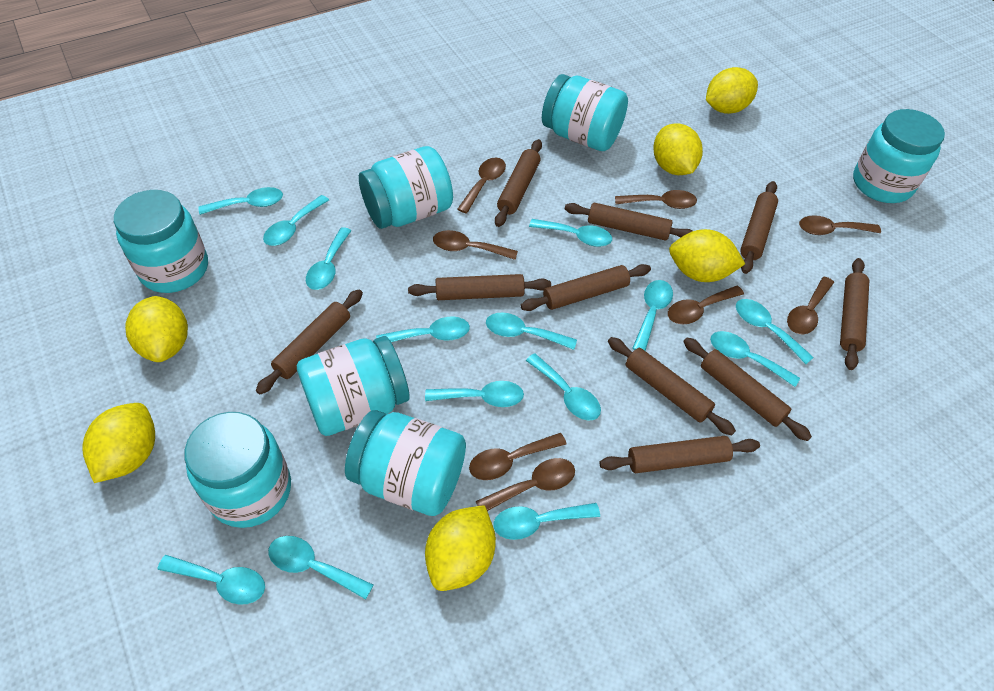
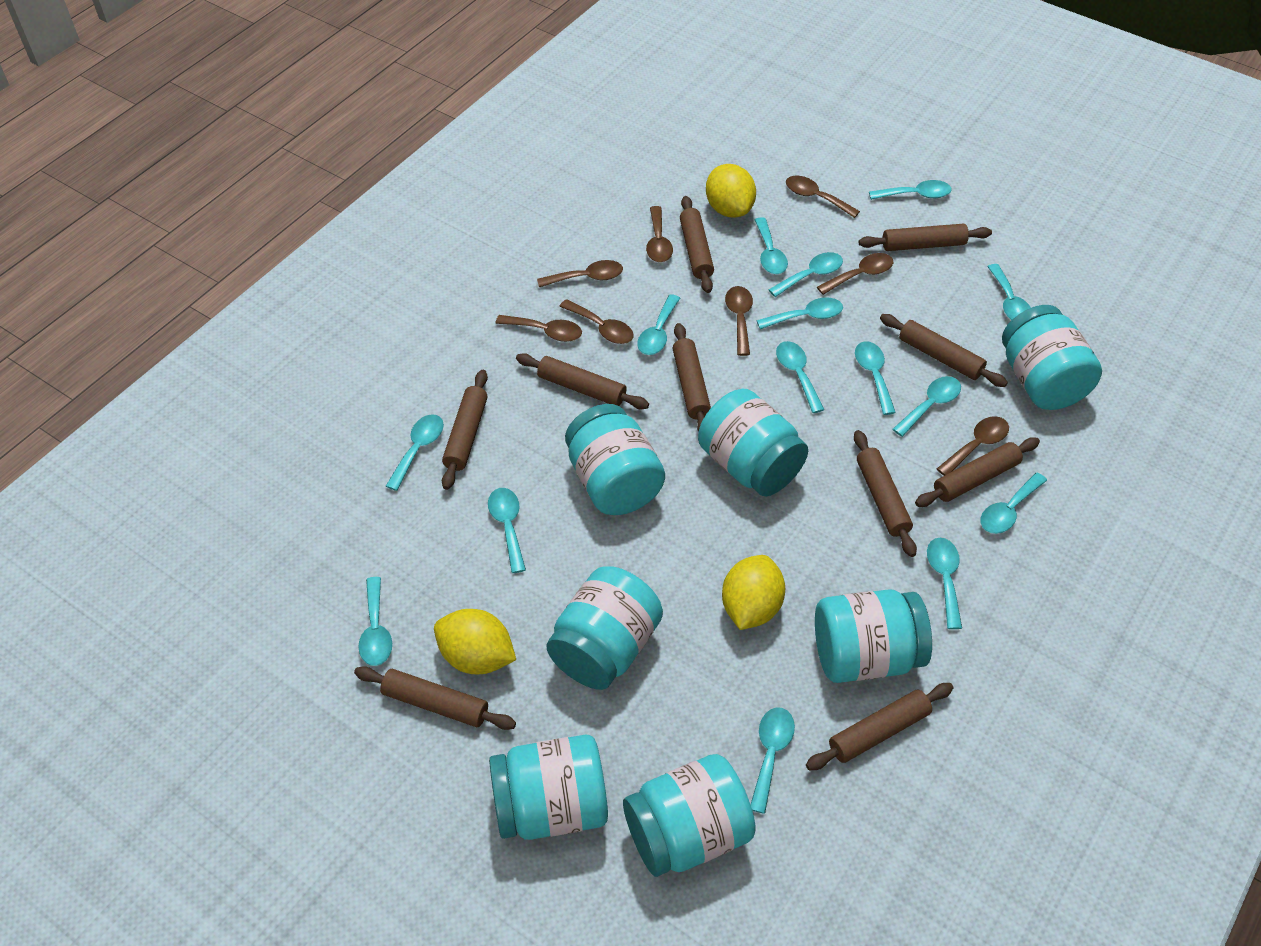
turquoise spoon: [158,555,265,605] [199,187,283,215] [263,195,329,246] [268,536,373,599] [306,227,352,290] [376,316,470,342] [425,381,524,407] [486,313,577,350] [493,503,600,540] [526,353,601,421] [529,219,612,247] [632,280,673,351] [710,331,800,387] [736,299,814,364] = 14 -> [358,577,392,666] [386,414,444,491] [488,488,526,573] [637,294,680,355] [750,707,795,814] [755,217,788,274] [756,297,843,329] [769,252,843,297] [776,341,824,413] [855,341,896,415] [869,180,951,200] [893,376,961,437] [927,538,962,629] [981,473,1047,534] [987,264,1031,320] = 15
yellow lemon: [82,403,155,483] [125,296,188,362] [425,505,496,591] [653,123,703,175] [669,229,745,282] [706,67,758,114] = 6 -> [434,609,516,674] [706,164,756,218] [722,555,785,630] = 3

